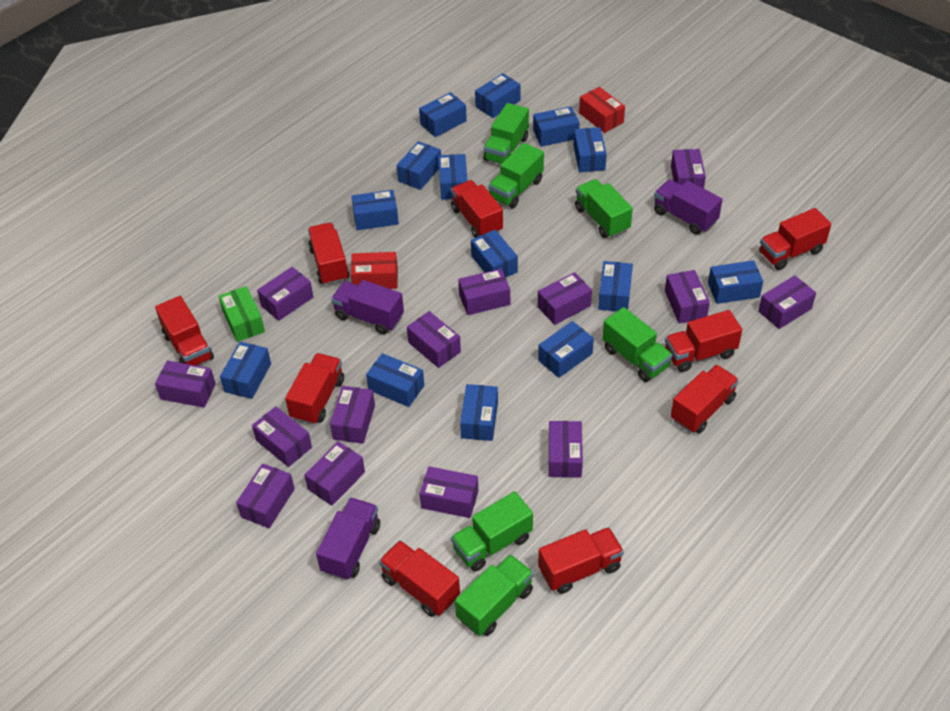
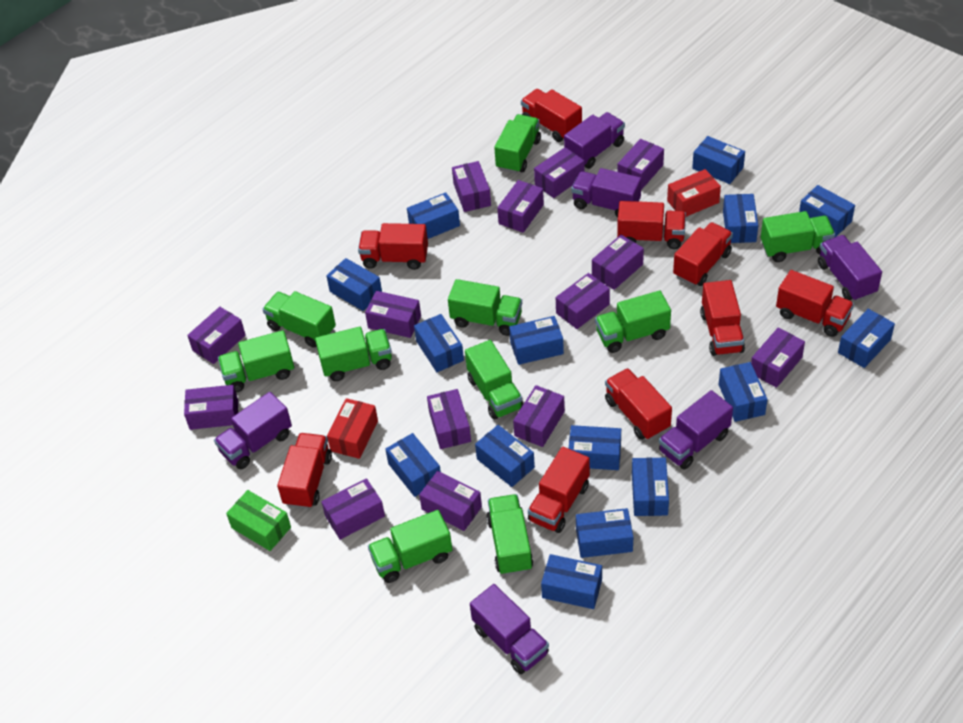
blue box: [220,342,271,399] [351,190,399,230] [366,353,424,407] [397,141,441,190] [419,92,467,137] [438,154,468,200] [460,384,498,441] [471,230,518,277] [475,73,521,118] [533,106,580,147] [538,321,594,378] [573,127,607,172] [598,261,633,312] [708,260,763,304] = 14 -> [326,258,382,311] [385,433,441,497] [407,192,460,239] [414,314,464,372] [475,425,535,487] [509,316,564,365] [541,554,602,609] [569,425,621,470] [576,508,633,558] [632,457,669,516] [692,136,745,184] [719,362,768,422] [723,194,758,243] [799,185,855,237] [838,309,895,368] = 15
green truck: [451,491,533,572] [455,554,534,636] [483,103,529,164] [489,143,544,208] [575,179,633,238] [602,307,672,382] = 6 -> [218,330,294,392] [263,291,336,348] [315,327,392,381] [368,510,453,583] [448,279,522,336] [465,340,523,420] [486,494,533,575] [494,114,541,173] [595,290,671,353] [761,211,835,262] = 10
purple truck: [316,498,380,580] [331,280,404,335] [654,179,722,235] = 3 -> [214,392,292,469] [470,584,549,674] [564,112,625,169] [571,168,641,217] [659,390,733,470] [818,235,882,301] = 6

